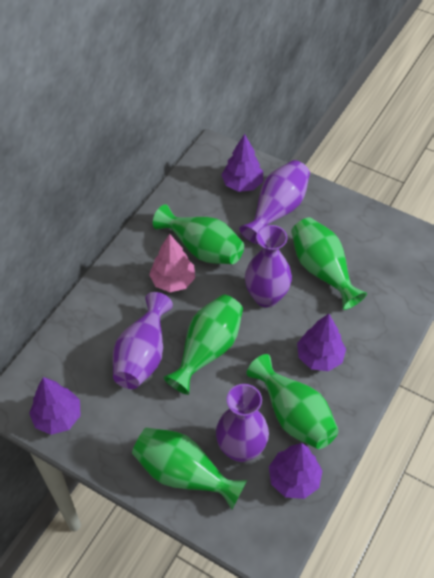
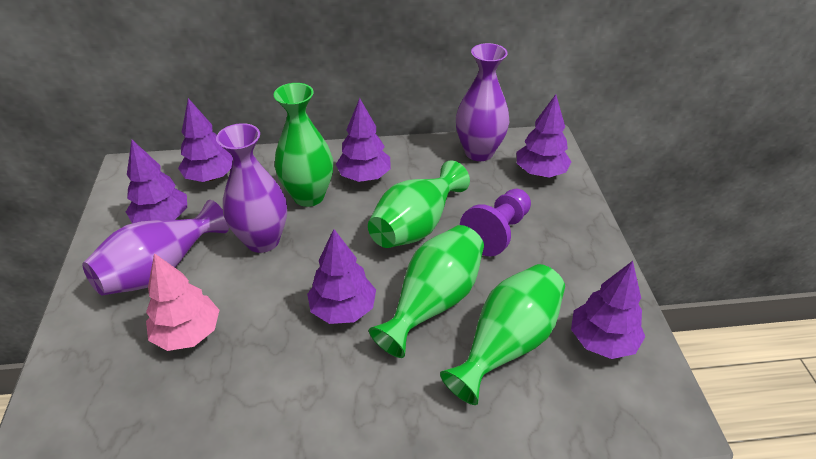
green vase: [132,428,247,510] [153,204,244,264] [163,294,243,395] [247,354,339,449] [291,217,367,310] = 5 -> [274,83,333,207] [368,161,470,248] [369,225,484,358] [440,264,565,405] = 4
purple pawn: none = 0 -> [460,189,531,256] = 1
purple tree: [29,377,80,435] [222,134,263,192] [269,443,323,499] [297,314,346,371] = 4 -> [126,140,187,224] [178,98,233,182] [307,229,376,324] [336,98,391,182] [517,94,572,178] [571,261,645,359] = 6
purple vase: [113,292,173,389] [216,384,269,462] [239,160,310,244] [245,225,292,307] = 4 -> [82,200,229,295] [216,123,287,253] [456,43,509,161] = 3

